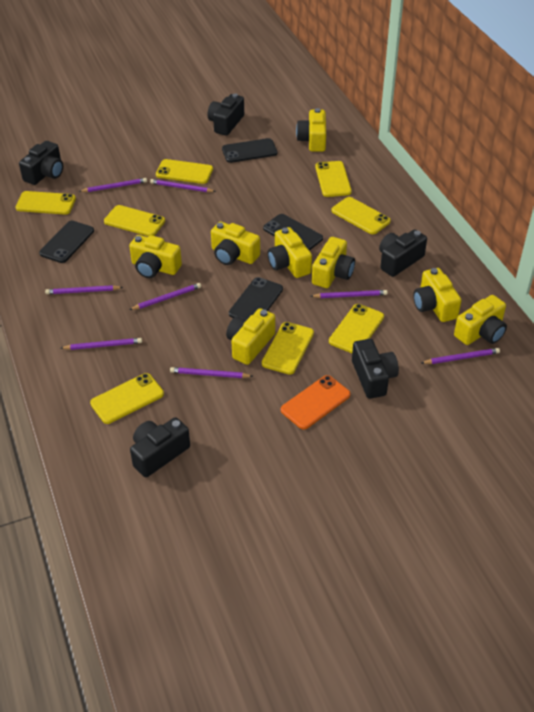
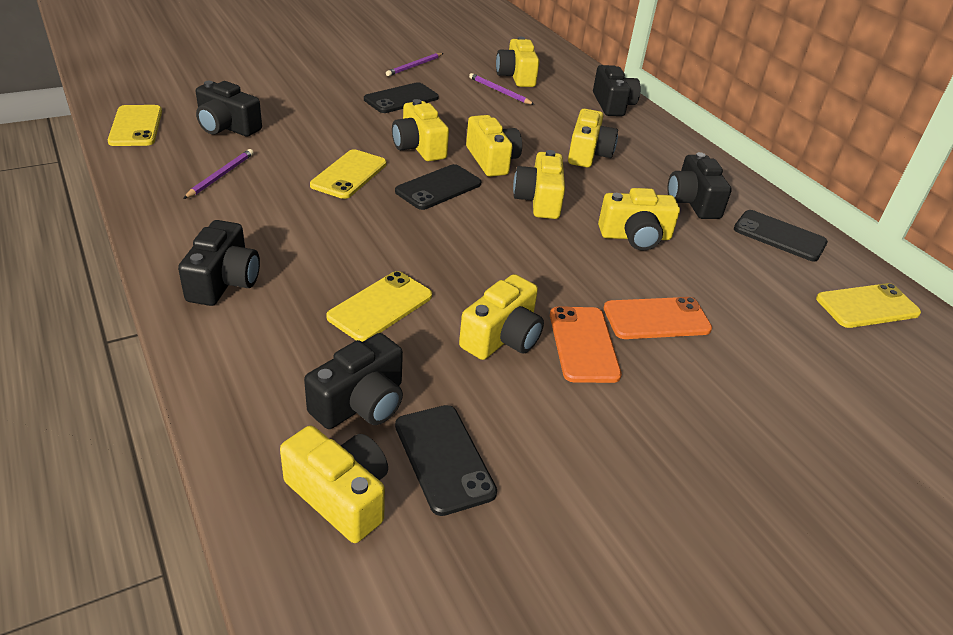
orange phone: [281,375,351,430] = 1 -> [550,306,622,383] [604,297,712,339] = 2
purple pencil: [45,285,123,294] [61,338,142,350] [79,178,147,192] [129,283,201,310] [150,179,216,192] [170,367,253,378] [311,290,388,298] [422,348,500,364] = 8 -> [183,149,254,199] [386,53,443,76] [469,73,535,105] = 3
yellow phone: [16,191,76,215] [90,373,164,424] [104,205,165,236] [156,159,213,184] [262,322,314,375] [315,161,352,197] [329,304,384,353] [331,197,391,234] = 8 -> [108,105,162,146] [310,149,387,199] [326,271,432,342] [816,283,921,328] = 4

